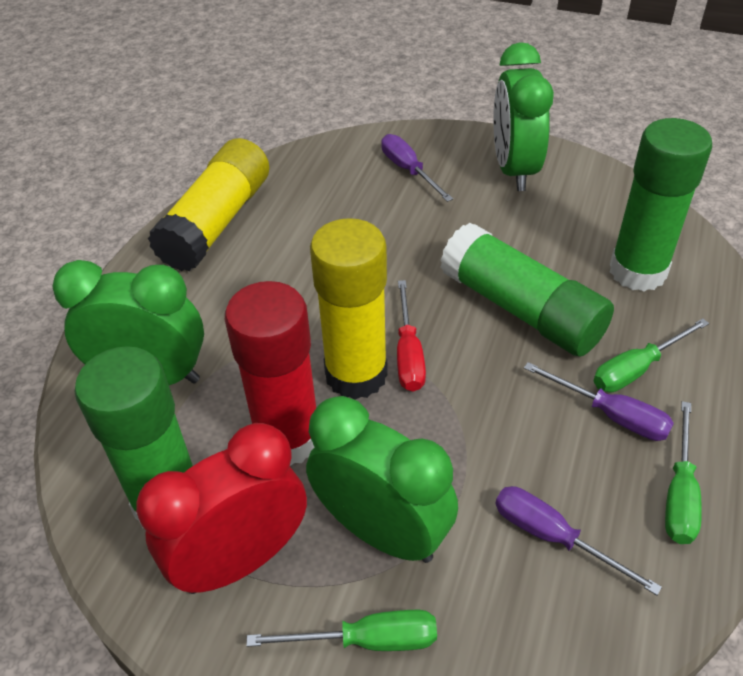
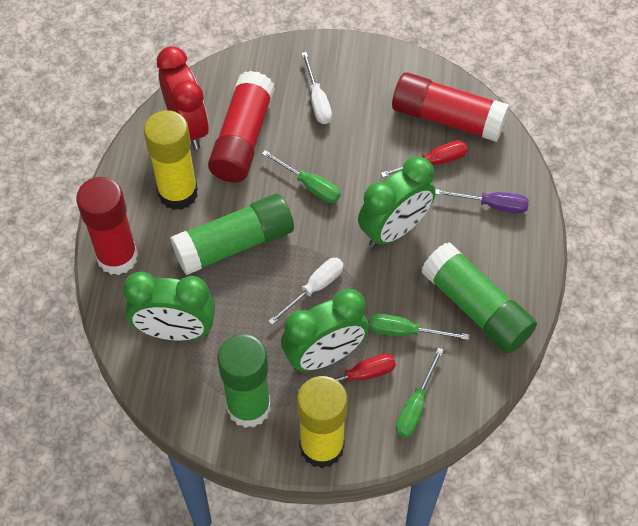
purple screwdriver: [381,134,453,202] [495,486,662,595] [524,362,674,441] = 3 -> [435,189,529,213] = 1
red glue stick: [225,281,316,466] = 1 -> [76,177,138,275] [208,71,275,183] [392,72,509,142] = 3
red screwdriver: [397,280,426,392] = 1 -> [298,353,396,392] [381,140,468,177] = 2
white screwdriver: none = 0 -> [268,258,344,325] [302,52,332,124] = 2

